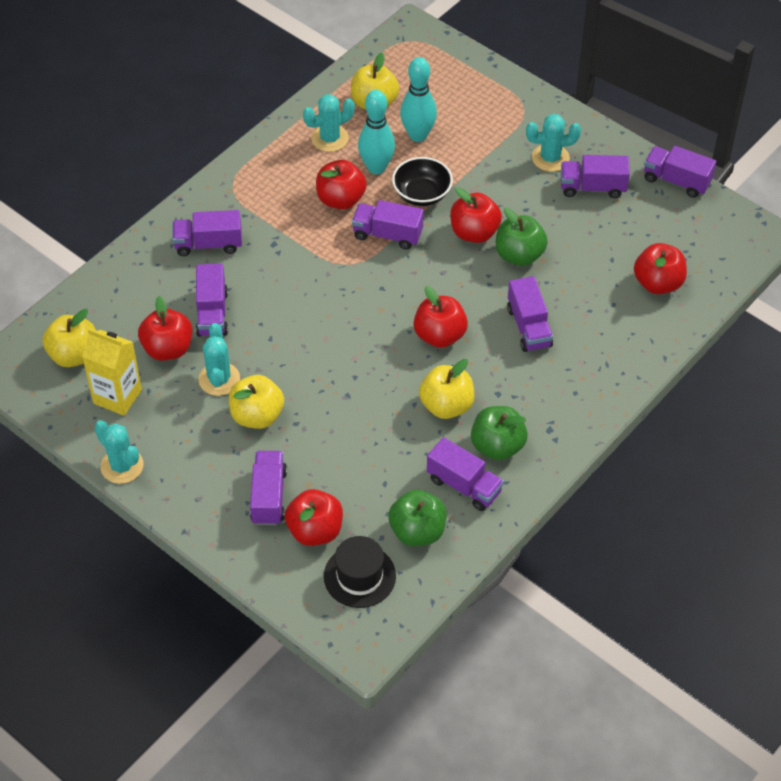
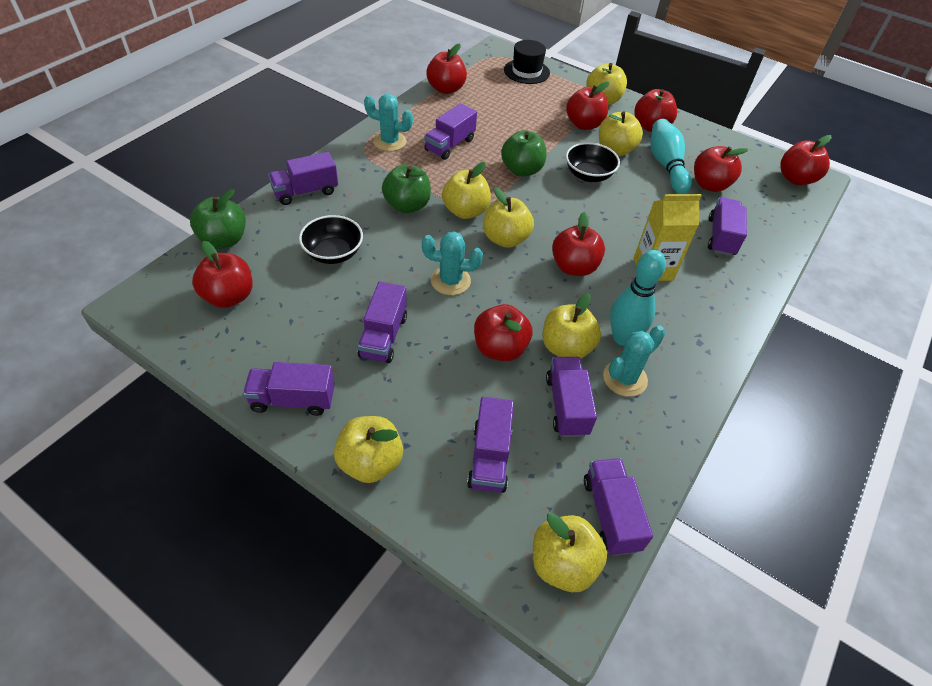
black bowl: [392,157,453,206] = 1 -> [299,215,363,264] [566,142,620,182] = 2
red apple: [138,296,192,361] [285,489,343,546] [316,160,367,209] [413,286,468,348] [450,188,502,243] [634,243,687,294] = 6 -> [192,241,253,308] [426,43,467,94] [474,304,532,361] [552,212,605,276] [566,82,609,130] [634,89,677,132] [694,146,749,192] [780,135,832,185] = 8
turquoise cactus: [94,420,144,484] [198,323,240,396] [303,94,355,152] [526,114,581,172] = 4 -> [364,94,413,151] [422,232,483,295] [603,325,665,397] = 3
yellow apple: [42,309,96,367] [229,375,284,429] [351,52,399,110] [419,359,474,419] = 4 -> [334,416,403,483] [442,162,491,219] [483,187,534,248] [533,513,607,592] [543,293,601,358] [586,63,627,105] [599,111,643,156] = 7

